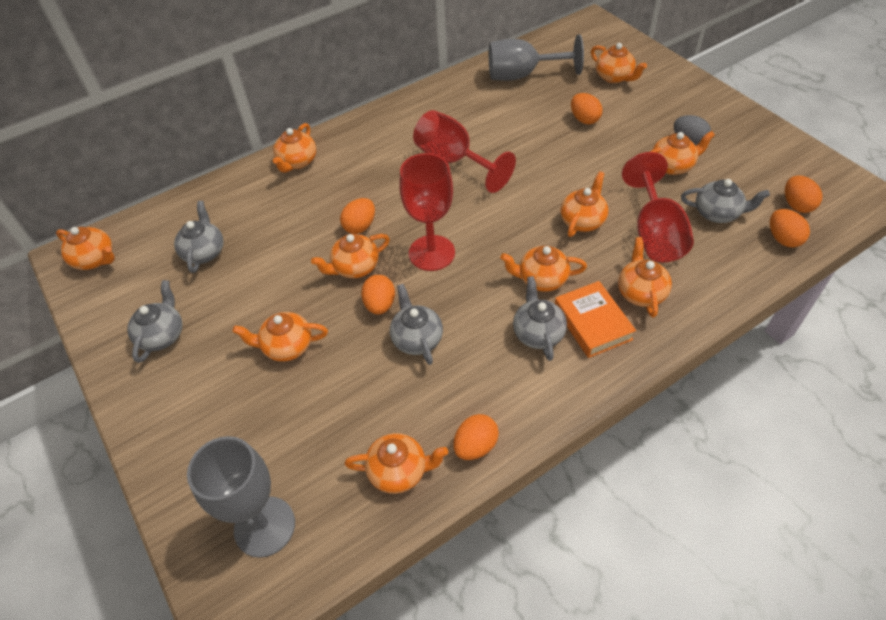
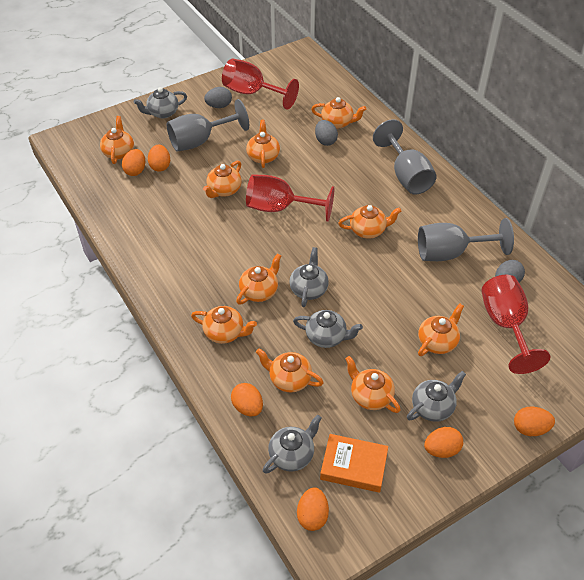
grey egg: [674,115,711,146] = 1 -> [204,87,232,108] [315,120,338,146] [495,260,525,282] = 3
grey goblet: [187,436,295,558] [489,34,584,81] = 2 -> [167,99,249,152] [373,119,437,195] [418,218,514,261] = 3

